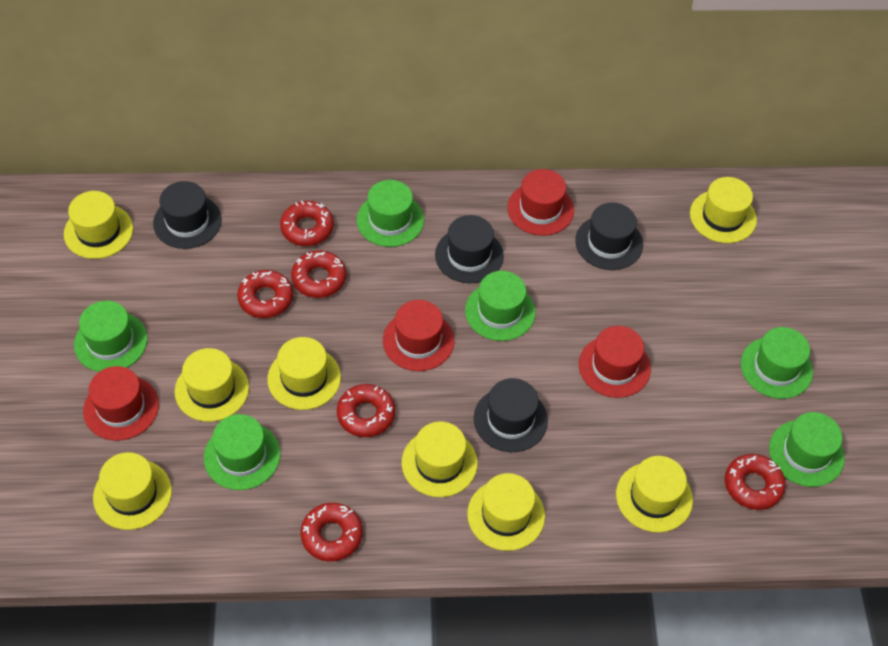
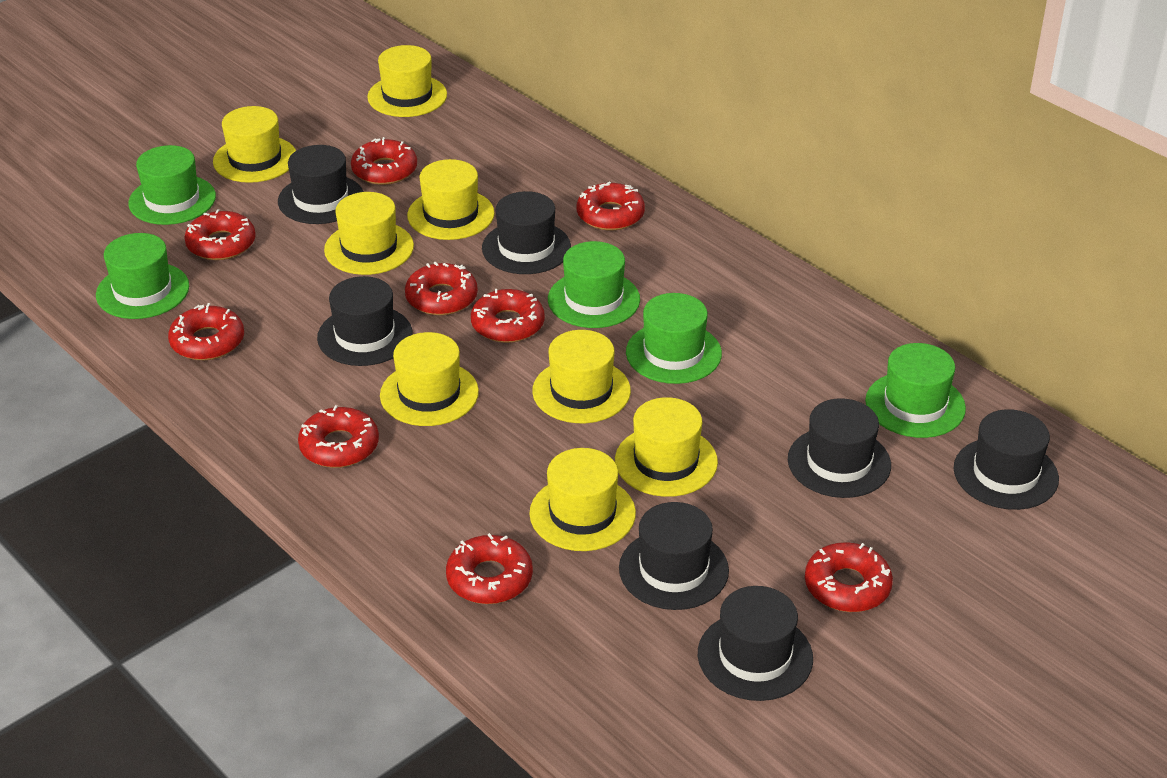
black hat: [153,181,222,249] [435,215,504,283] [474,378,548,452] [575,202,643,270] = 4 -> [278,145,363,224] [317,276,412,366] [482,191,571,274] [619,502,729,610] [698,586,813,701] [788,398,891,498] [953,409,1059,510] = 7
green hat: [74,301,147,372] [204,414,280,490] [357,180,424,247] [465,271,536,341] [741,327,813,399] [769,412,845,487] = 6 -> [96,233,189,319] [128,145,216,225] [548,241,640,328] [626,293,722,384] [865,343,966,438] = 5
red donut: [237,270,293,318] [280,201,334,246] [291,250,346,298] [300,503,363,561] [337,384,395,437] [725,454,786,510] = 6 -> [168,303,244,360] [184,209,256,260] [298,405,379,468] [351,137,417,185] [405,262,478,315] [446,533,533,604] [471,289,545,343] [577,181,645,230] [805,542,893,612] = 9
red hat: [83,366,159,441] [383,300,455,371] [507,169,574,236] [579,326,651,398] = 4 -> none = 0

